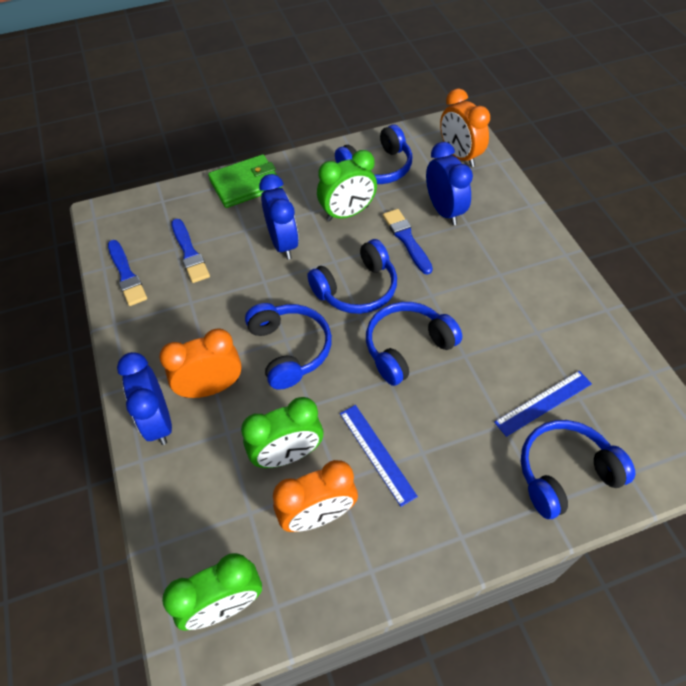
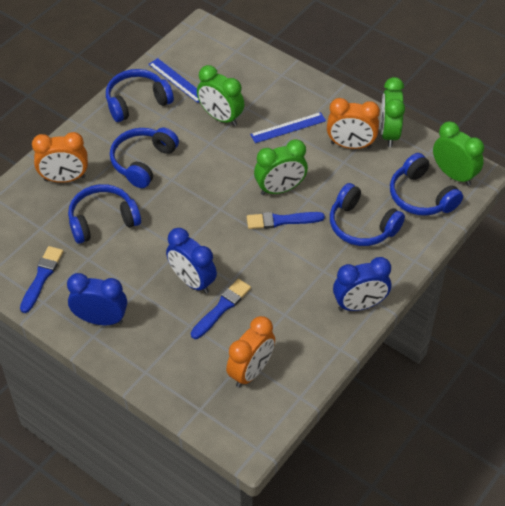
green clock: [162,553,262,631] [241,397,323,468] [317,150,377,221] = 3 -> [197,65,244,126] [254,139,308,195] [381,77,405,147] [433,122,484,186] = 4
green wallet: [208,154,282,208] = 1 -> none = 0

